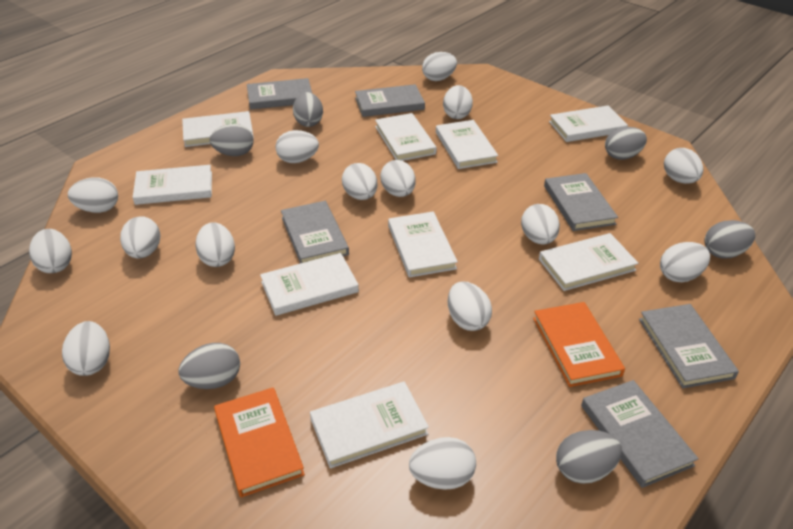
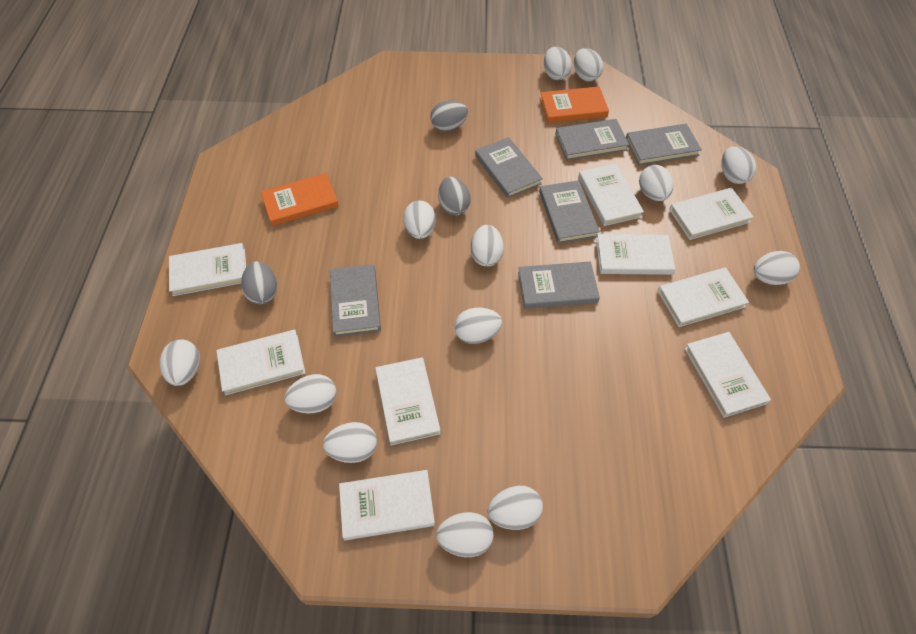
grey egg: [178,343,240,389] [210,124,254,156] [293,92,323,127] [556,430,622,484] [605,127,647,160] [704,220,755,258] = 6 -> [241,261,277,304] [430,100,468,131] [438,177,471,216] = 3
white egg: [29,229,72,273] [62,321,110,376] [68,177,118,213] [120,216,160,259] [195,222,235,267] [276,130,319,163] [342,163,377,200] [380,160,416,197] [409,437,476,490] [422,52,457,81] [443,85,473,119] [448,281,492,331] [521,204,560,245] [660,242,710,282] [664,148,703,184] = 15 -> [160,339,200,386] [285,374,337,413] [323,422,377,463] [404,201,436,239] [436,512,493,557] [455,308,502,344] [471,225,504,266] [488,486,543,530] [544,47,572,80] [574,48,603,82] [639,165,673,201] [721,146,756,184] [753,251,800,285] = 13

